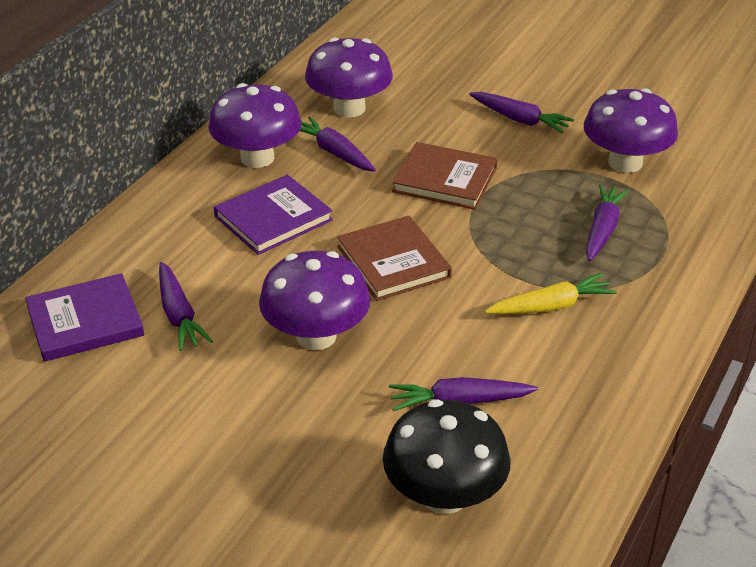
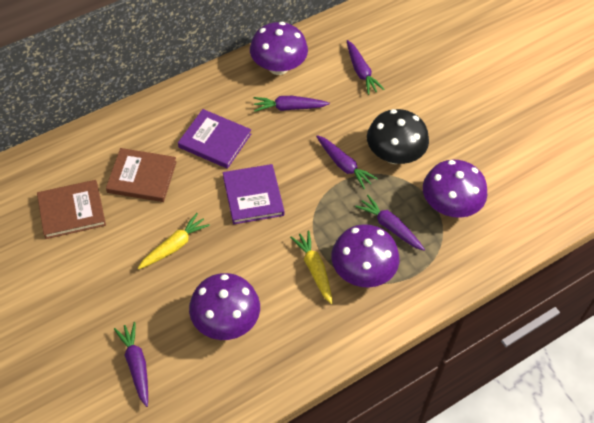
yellow carrot: [485,273,617,314] = 1 -> [138,213,210,269] [290,231,333,304] = 2

